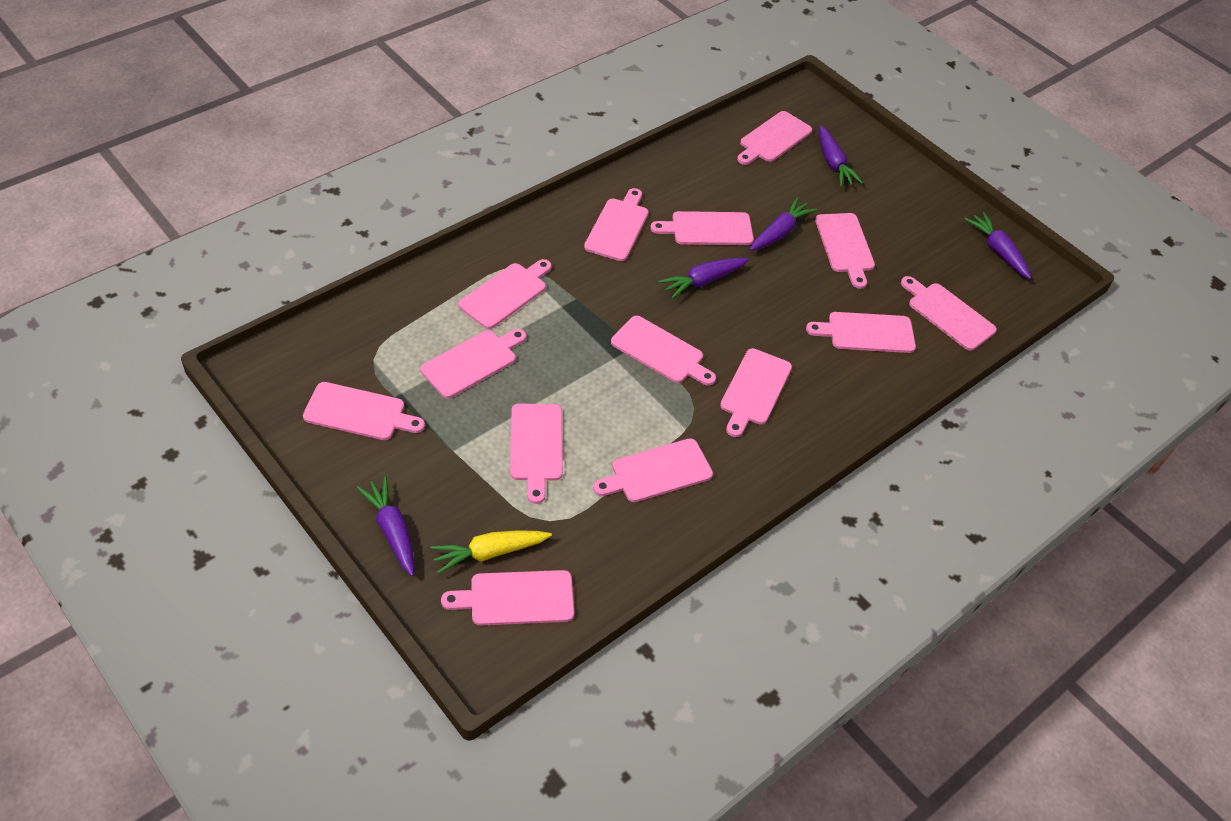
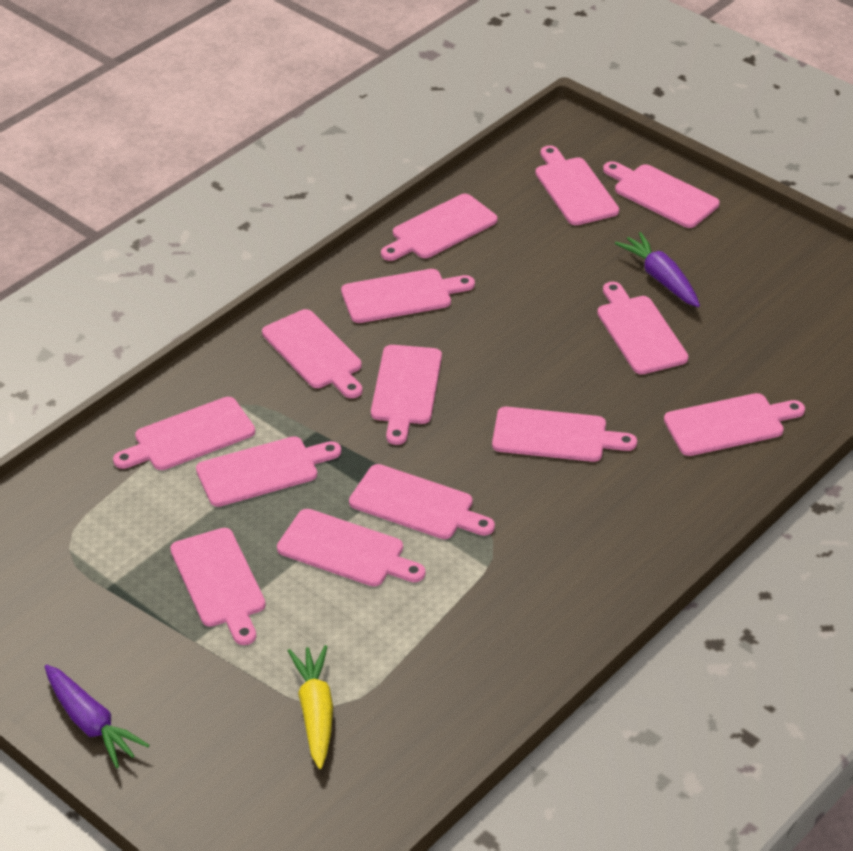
purple carrot: [357,476,414,576] [658,258,749,299] [750,197,817,251] [819,125,863,187] [965,212,1031,279] = 5 -> [45,665,150,768] [615,232,700,307] = 2

